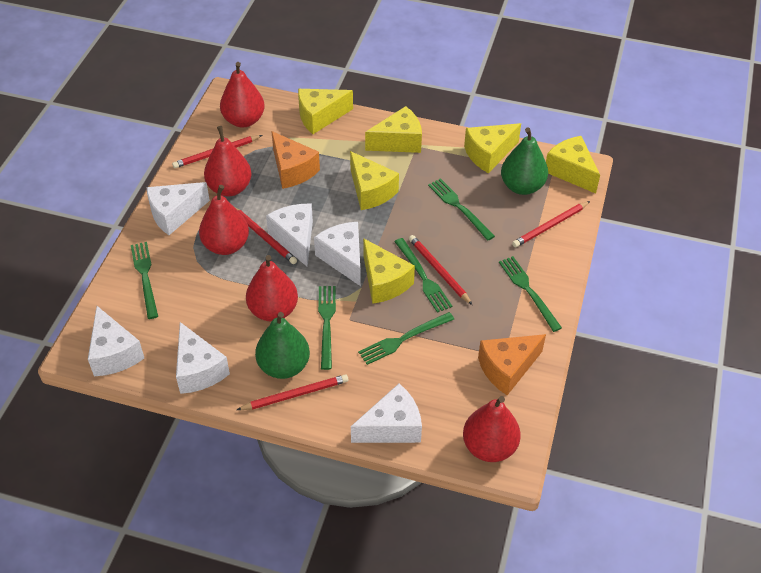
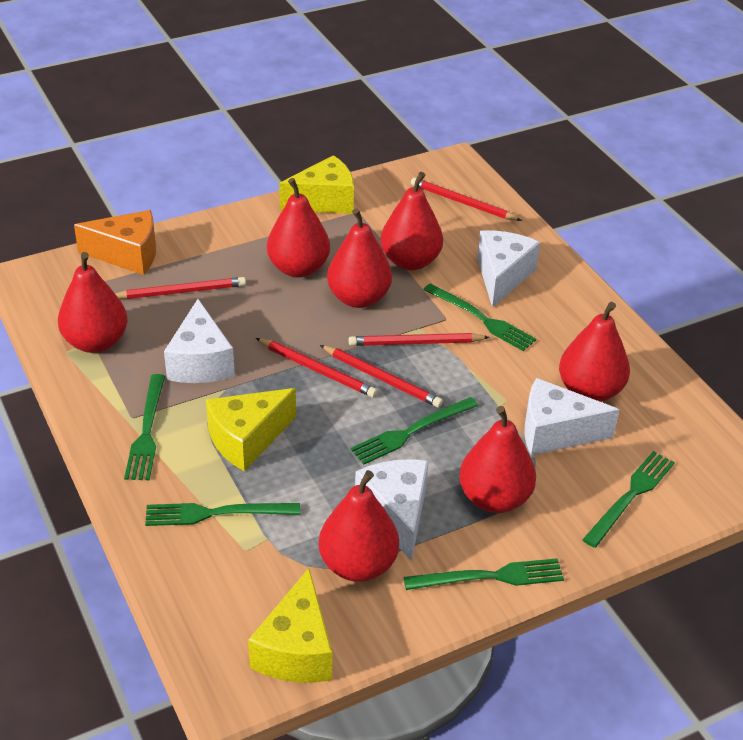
green pear: [255,312,310,379] [501,127,548,195] = 2 -> none = 0
orange cheese: [271,131,320,189] [478,334,546,395] = 2 -> [74,210,156,275] = 1
red pear: [199,185,249,255] [204,126,252,197] [220,62,265,127] [246,255,298,322] [463,396,521,462] = 5 -> [58,252,128,353] [267,178,330,278] [319,470,399,582] [327,208,392,308] [381,172,443,270] [459,406,536,513] [559,302,630,402] = 7
white cheese: [88,306,144,376] [147,182,210,235] [176,322,230,394] [266,204,313,267] [314,222,361,286] [351,384,422,443] = 6 -> [164,299,235,383] [355,459,428,561] [477,230,540,307] [524,378,620,456] = 4
yellow cheese: [298,89,353,134] [350,151,399,210] [363,238,415,304] [365,106,422,153] [464,123,521,173] [546,136,600,194] = 6 -> [206,388,296,471] [248,568,333,683] [279,155,354,214] = 3

